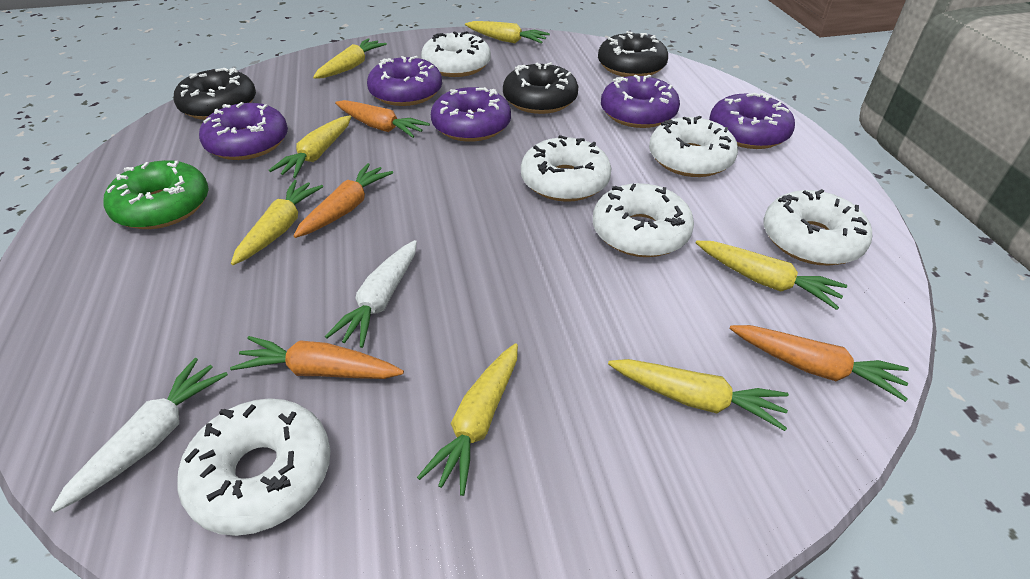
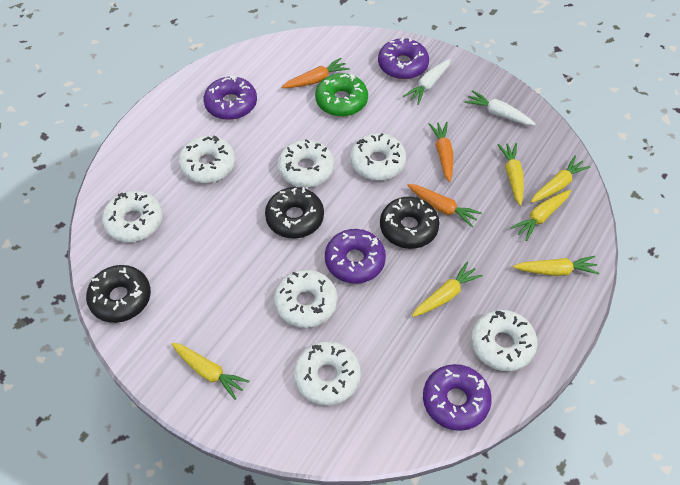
orange carrot: [230,336,404,379] [293,163,393,238] [335,100,430,138] [730,325,909,402] = 4 -> [282,58,350,88] [407,184,482,227] [429,122,453,182] = 3
purple donut: [199,102,288,160] [367,56,442,106] [431,87,511,142] [601,75,680,128] [709,93,795,149] = 5 -> [204,75,257,120] [325,229,386,284] [378,38,429,79] [423,364,492,431] = 4
white donut: [177,398,330,536] [421,31,491,77] [521,135,611,202] [593,183,694,257] [649,116,738,177] [763,189,872,265] = 6 -> [102,191,163,242] [178,135,235,183] [274,270,337,328] [278,139,334,187] [294,341,361,405] [350,133,406,180] [471,310,537,371] = 7
yellow carrot: [231,180,324,265] [269,116,351,178] [313,38,387,79] [417,343,518,496] [465,21,550,44] [608,359,789,431] [696,241,847,310] = 7 -> [171,342,249,400] [412,261,483,317] [497,143,524,206] [511,190,571,241] [513,256,600,276] [531,156,591,203] = 6

